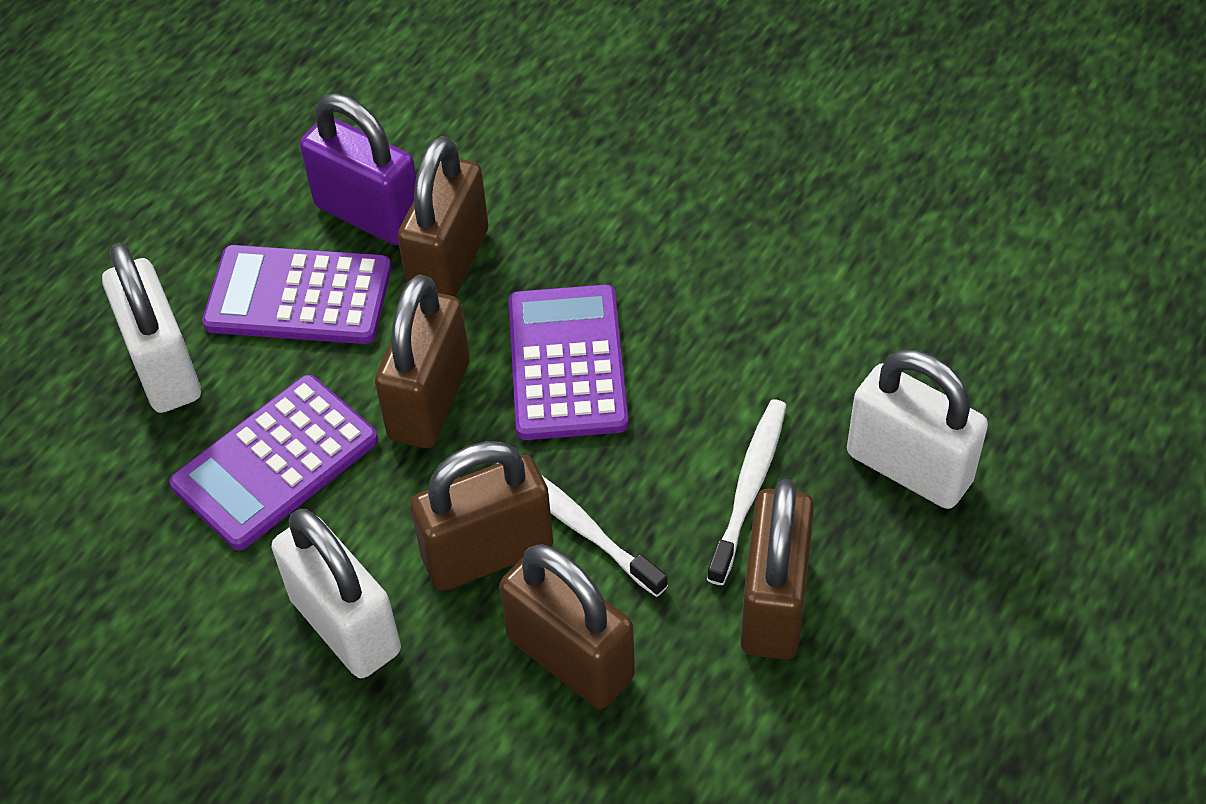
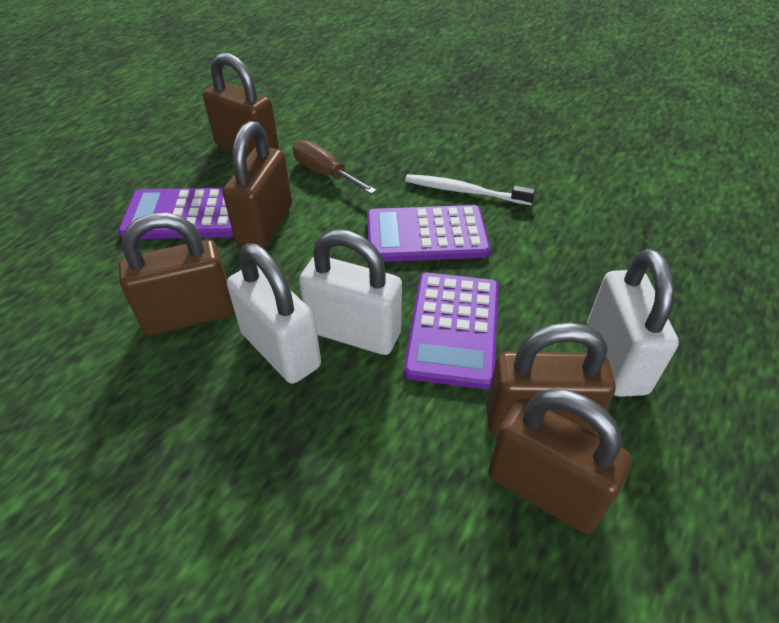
brown screwdriver: none = 0 -> [293,140,377,194] = 1
purple padlock: [300,94,416,245] = 1 -> none = 0
white toothbrush: [496,463,668,597] [707,399,787,585] = 2 -> [405,174,535,205] = 1

